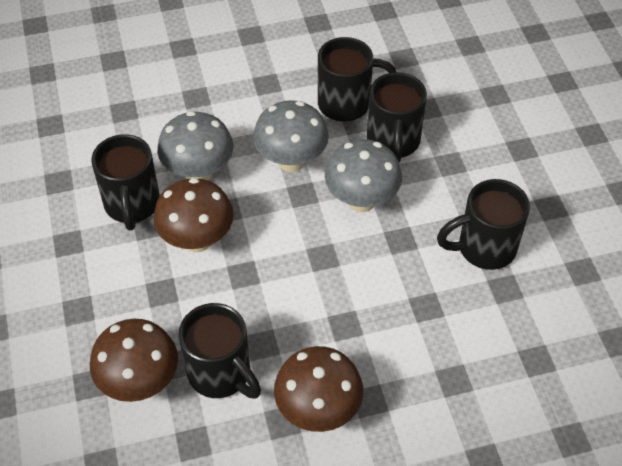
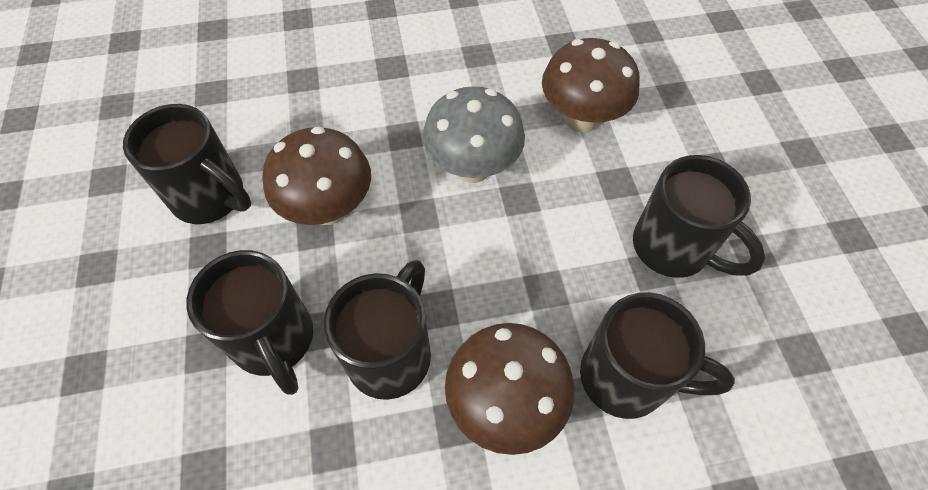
grey mushroom: [157,111,233,180] [253,100,329,172] [325,139,402,212] = 3 -> [422,86,525,183] = 1

